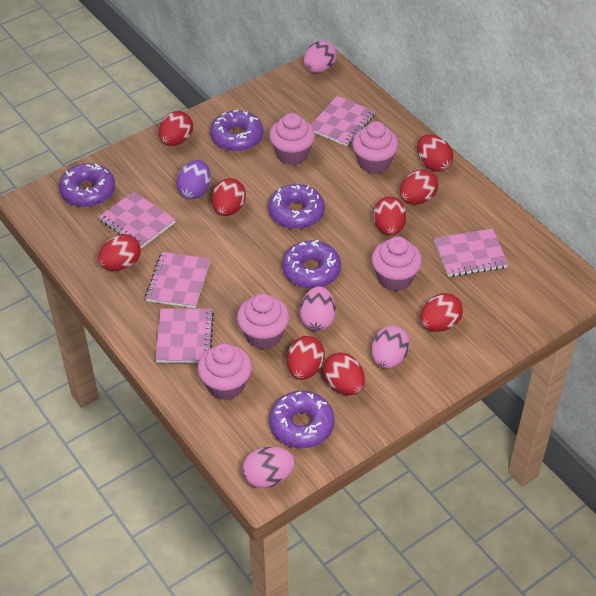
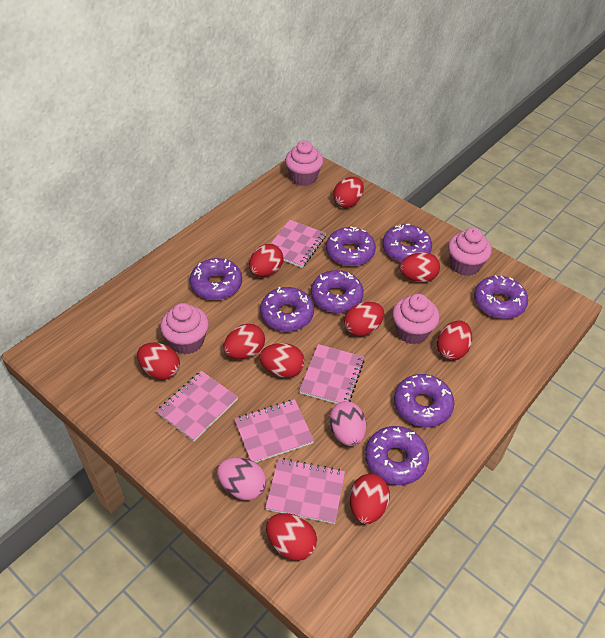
pink cupcake: [198,344,252,400] [237,294,289,349] [269,113,315,165] [352,121,399,174] [372,236,422,291] = 5 -> [160,303,209,354] [285,141,323,186] [392,294,440,344] [448,228,492,276] = 4
pink egg: [242,447,295,488] [300,286,336,331] [304,41,337,73] [372,326,410,368] = 4 -> [217,458,266,500] [329,401,366,446] = 2
purple donut: [59,163,115,207] [210,110,264,152] [268,184,325,229] [269,391,335,448] [282,240,341,289] = 5 -> [190,258,242,300] [260,287,314,332] [311,270,364,313] [326,227,376,266] [365,426,429,485] [382,224,432,262] [394,374,454,427] [474,275,528,319] = 8
purple egg: [176,160,211,199] = 1 -> none = 0
red egg: [98,234,141,271] [159,111,193,146] [212,178,246,216] [287,336,325,380] [323,352,365,395] [373,196,407,235] [400,169,438,205] [417,135,453,172] [420,293,463,332] = 9 -> [137,343,180,380] [224,324,265,359] [249,244,284,277] [259,343,305,378] [266,513,317,561] [333,177,364,208] [344,302,384,337] [350,474,390,524] [400,252,440,282] [437,320,472,360] = 10

